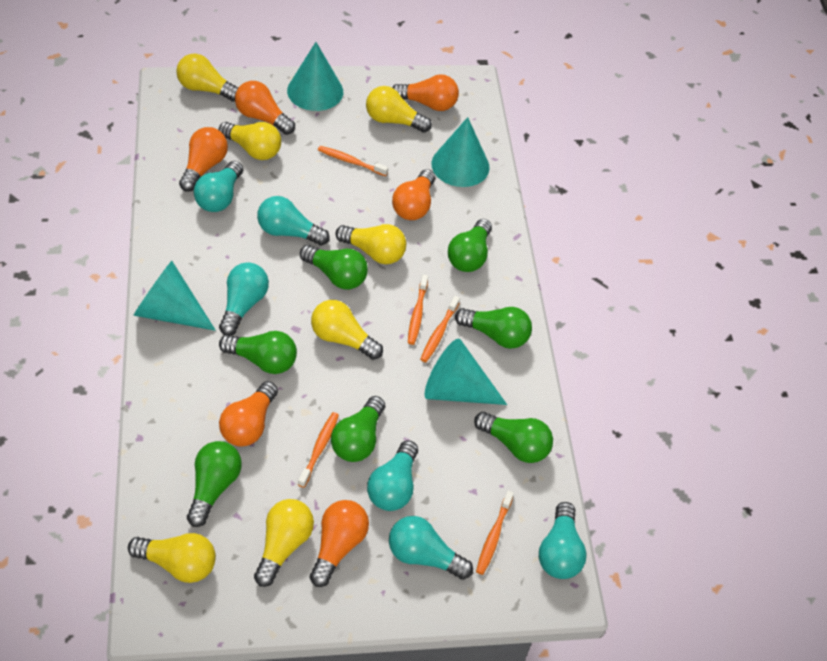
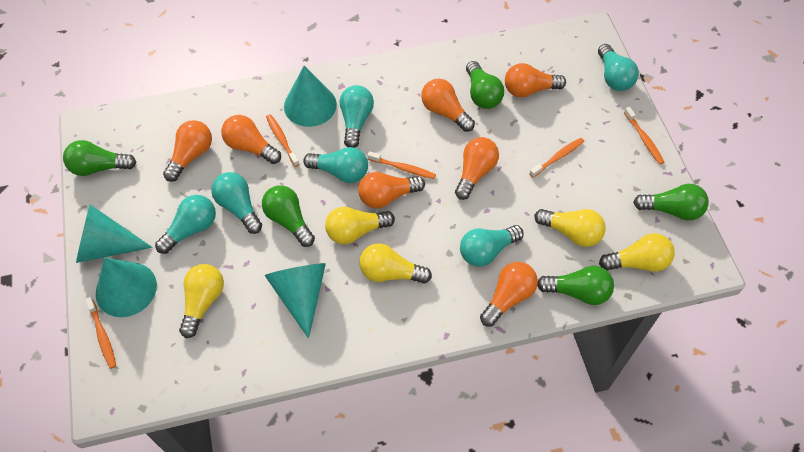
green light bulb: [187,441,242,527] [219,331,297,374] [300,245,368,289] [331,396,385,462] [448,219,492,272] [455,307,532,349] [474,412,553,463] = 7 -> [63,140,136,176] [262,185,315,247] [466,61,504,109] [537,266,614,305] [633,184,709,220] = 5
orange light bulb: [179,127,228,192] [219,381,278,447] [235,81,295,135] [309,500,369,587] [392,74,459,111] [392,169,435,220] = 6 -> [163,120,212,182] [221,115,281,164] [358,172,425,209] [421,79,475,132] [455,137,499,200] [480,262,538,326] [505,63,566,97] = 7
yellow light bulb: [128,533,216,583] [176,53,239,102] [218,122,281,160] [254,499,314,587] [311,300,383,360] [335,224,406,264] [366,86,432,133] = 7 -> [179,264,224,338] [325,207,395,244] [359,243,432,284] [534,209,606,247] [599,233,675,272] = 5

